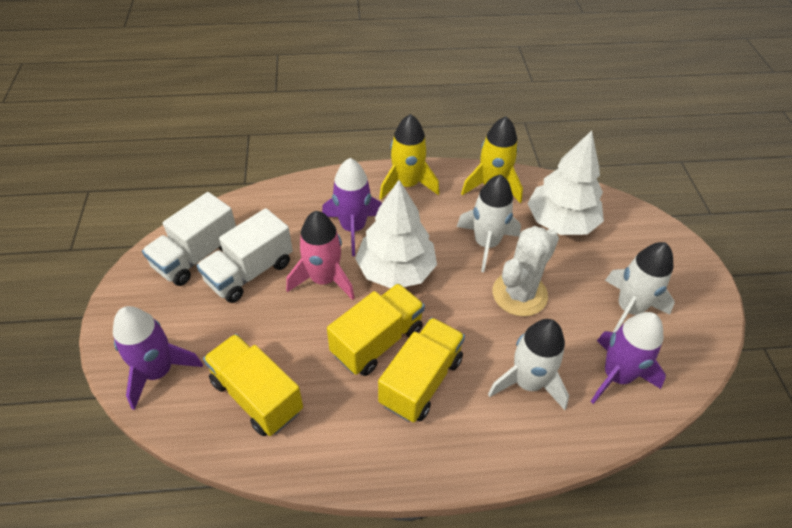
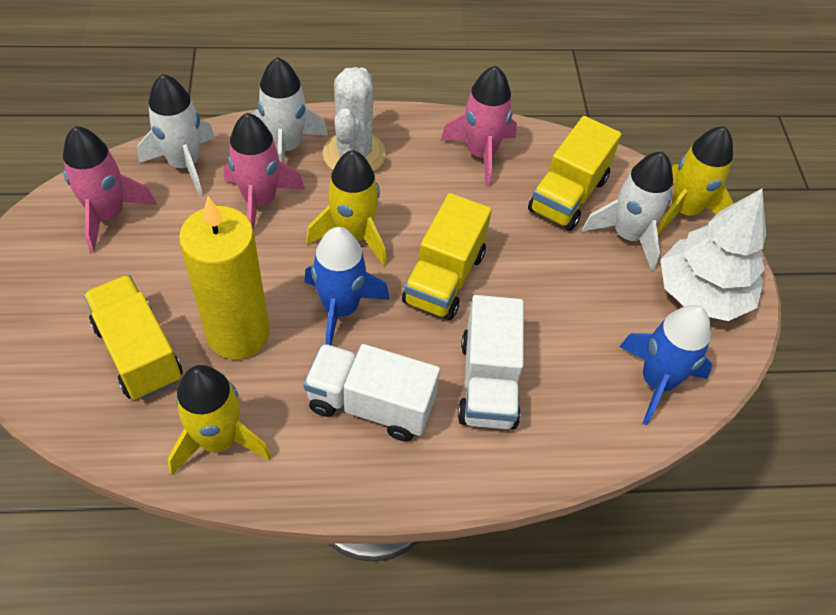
blue rocket: none = 0 -> [304,227,390,345] [619,305,713,425] = 2
pink rocket: [286,211,355,300] = 1 -> [63,126,157,253] [224,113,305,231] [441,66,517,187] = 3
purple rocket: [113,306,203,410] [322,158,382,256] [590,312,666,404] = 3 -> none = 0
white tree: [355,180,437,288] [527,131,604,235] = 2 -> [660,189,766,321] = 1
yellow candle: none = 0 -> [179,197,270,360] = 1
yellow rocket: [379,114,439,200] [461,116,523,203] = 2 -> [168,365,271,475] [306,150,387,266] [657,126,734,235] = 3

